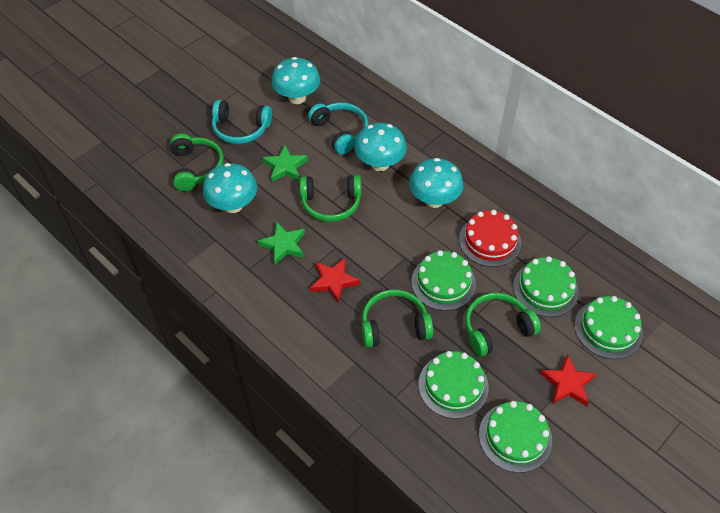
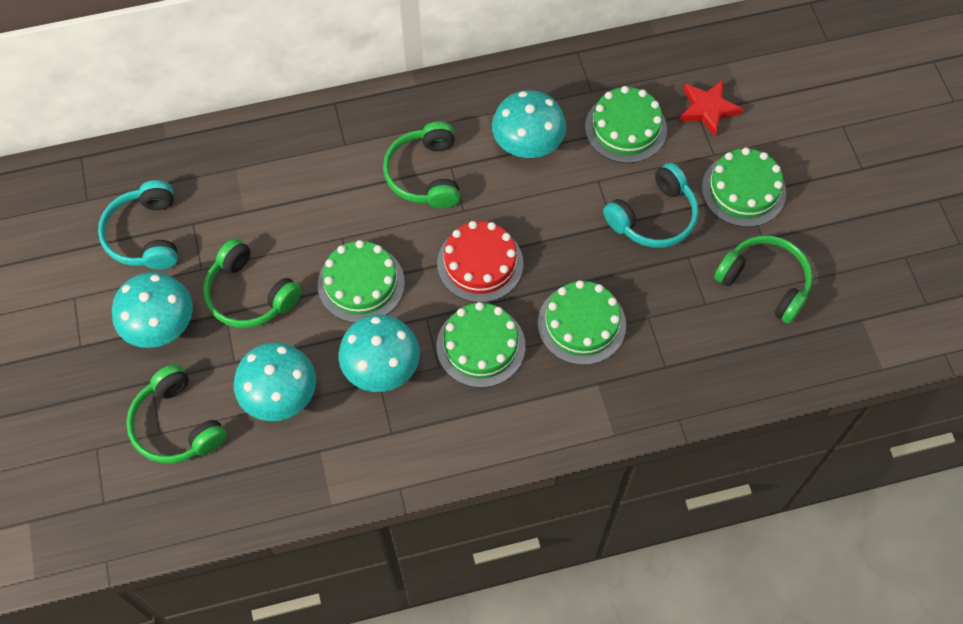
green star: [258,222,305,265] [262,145,308,182] = 2 -> none = 0
red star: [310,257,360,303] [540,355,596,406] = 2 -> [679,80,743,137] = 1

